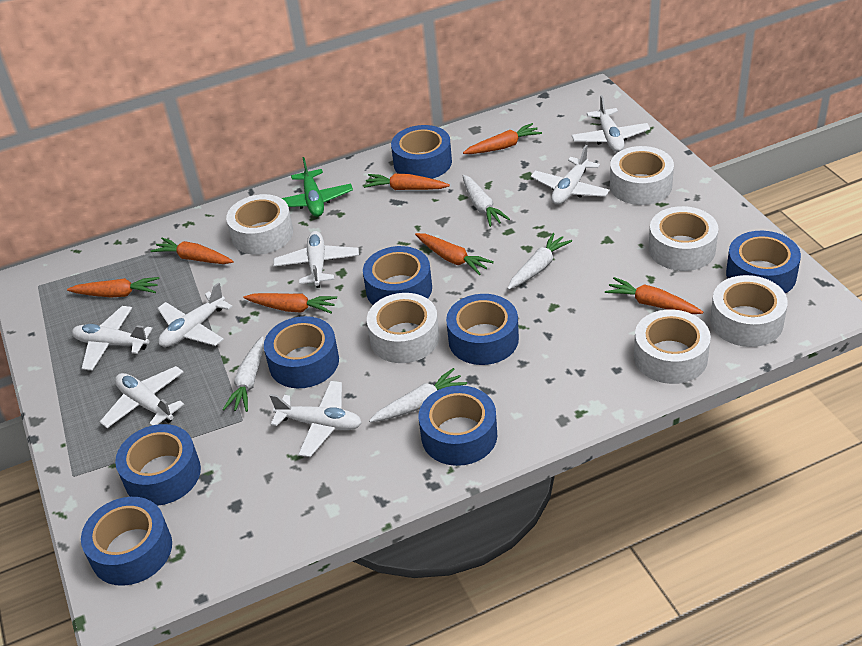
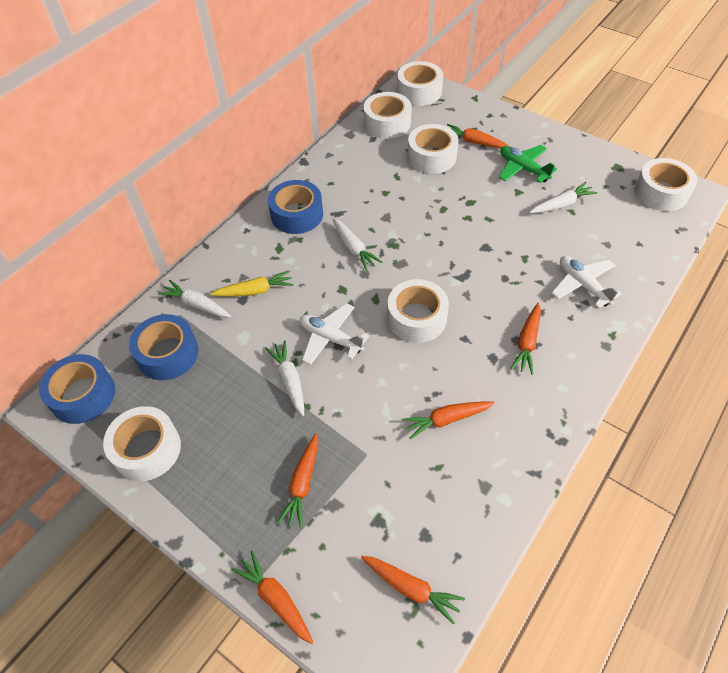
blue tape: [81,497,172,586] [115,424,201,506] [264,316,339,388] [363,246,432,305] [391,125,452,179] [419,385,497,466] [446,294,519,365] [726,231,801,294] = 8 -> [39,354,115,424] [129,314,198,380] [268,180,323,234] = 3
orange carrot: [67,277,160,298] [151,238,234,264] [243,293,337,313] [364,173,450,190] [415,233,494,275] [463,123,542,154] [605,277,703,314] = 7 -> [231,550,313,644] [277,433,318,529] [361,556,465,625] [402,401,494,439] [447,124,509,148] [510,303,541,375] = 6
white plane: [72,306,153,371] [100,366,184,428] [157,282,232,347] [270,381,362,457] [273,231,359,288] [531,145,610,205] [572,95,650,152] = 7 -> [300,303,369,365] [552,256,622,308] = 2
yellow carrot: none = 0 -> [211,270,294,296] = 1

